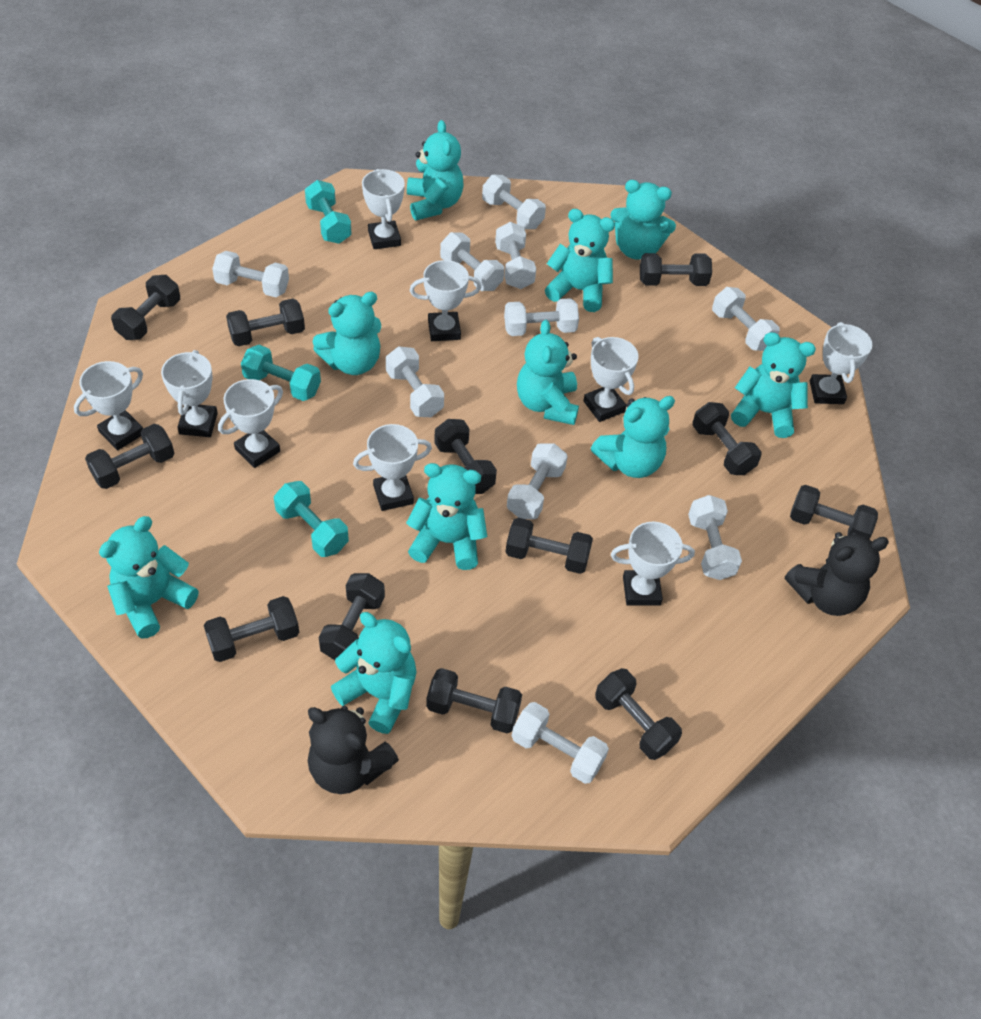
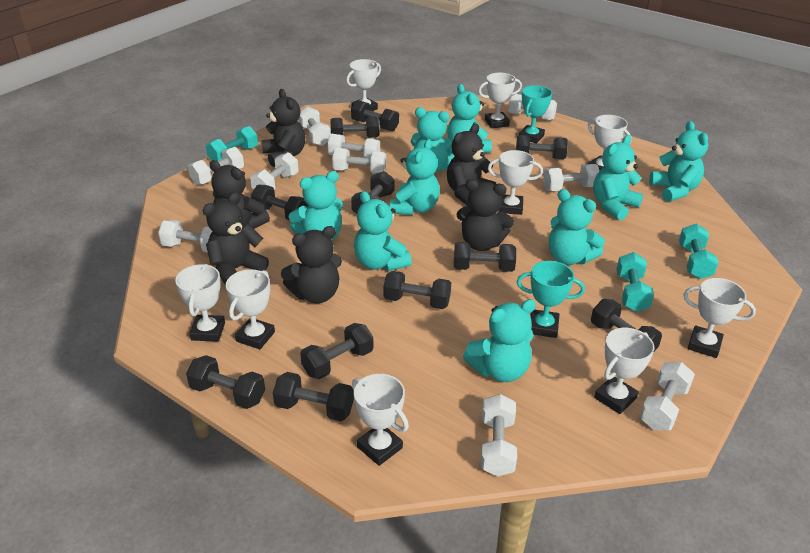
black dumbbell: [85,424,174,489] [111,275,180,340] [204,596,299,662] [226,299,305,346] [319,573,385,660] [426,668,522,733] [434,419,497,494] [506,518,593,574] [595,668,682,760] [640,253,712,286] [693,402,761,475] [790,485,878,539] = 12 -> [186,355,265,409] [251,185,308,220] [273,372,354,421] [300,323,373,379] [330,116,379,138] [351,100,399,131] [351,171,394,214] [383,271,451,309] [454,242,516,272] [516,135,568,159] [591,299,662,351] = 11
black teddy bear: [308,706,399,794] [785,532,889,616] = 2 -> [203,192,269,285] [209,160,270,229] [262,89,305,167] [281,226,342,303] [447,124,496,206] [456,179,514,251] = 6
turquoise teddy bear: [99,516,199,639] [313,292,381,375] [331,612,417,734] [406,463,487,570] [407,120,464,220] [517,320,579,425] [545,209,615,312] [591,396,675,478] [610,180,676,260] [731,332,816,438] = 10 -> [288,171,343,240] [354,191,412,271] [390,139,440,215] [411,107,455,172] [448,84,492,153] [463,299,536,382] [549,189,605,265] [593,135,643,220] [649,121,708,202] = 9
turquoise trophy: none = 0 -> [517,261,585,338] [519,85,552,143] = 2

